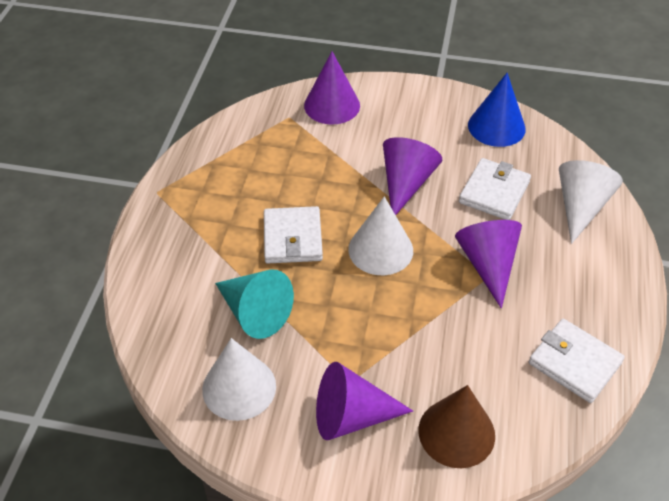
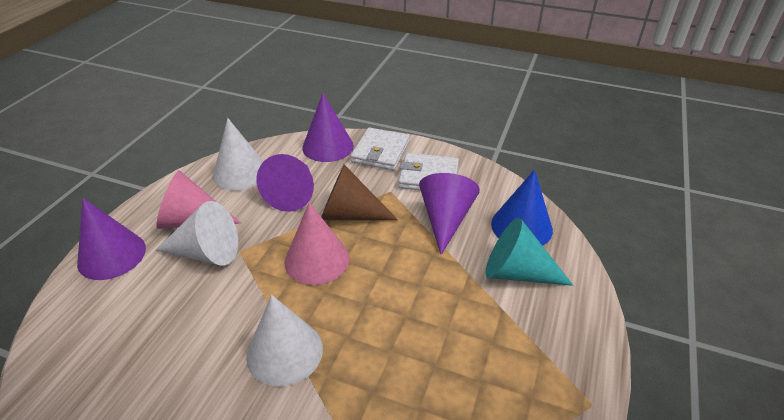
pink cone: none = 0 -> [156,170,241,229] [285,202,350,285] = 2
white wallet: [264,206,323,264] [459,158,531,220] [529,319,625,403] = 3 -> [351,127,410,170] [398,153,459,191] = 2

